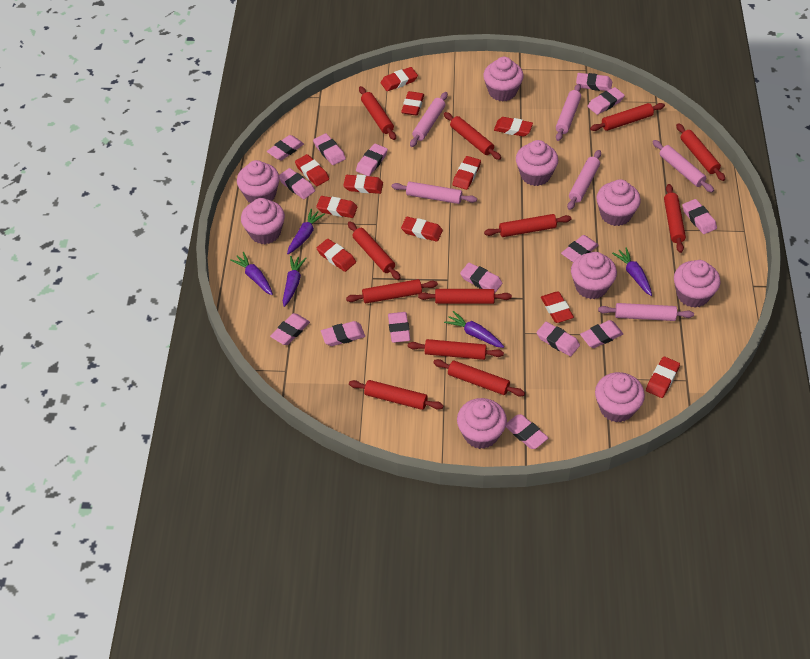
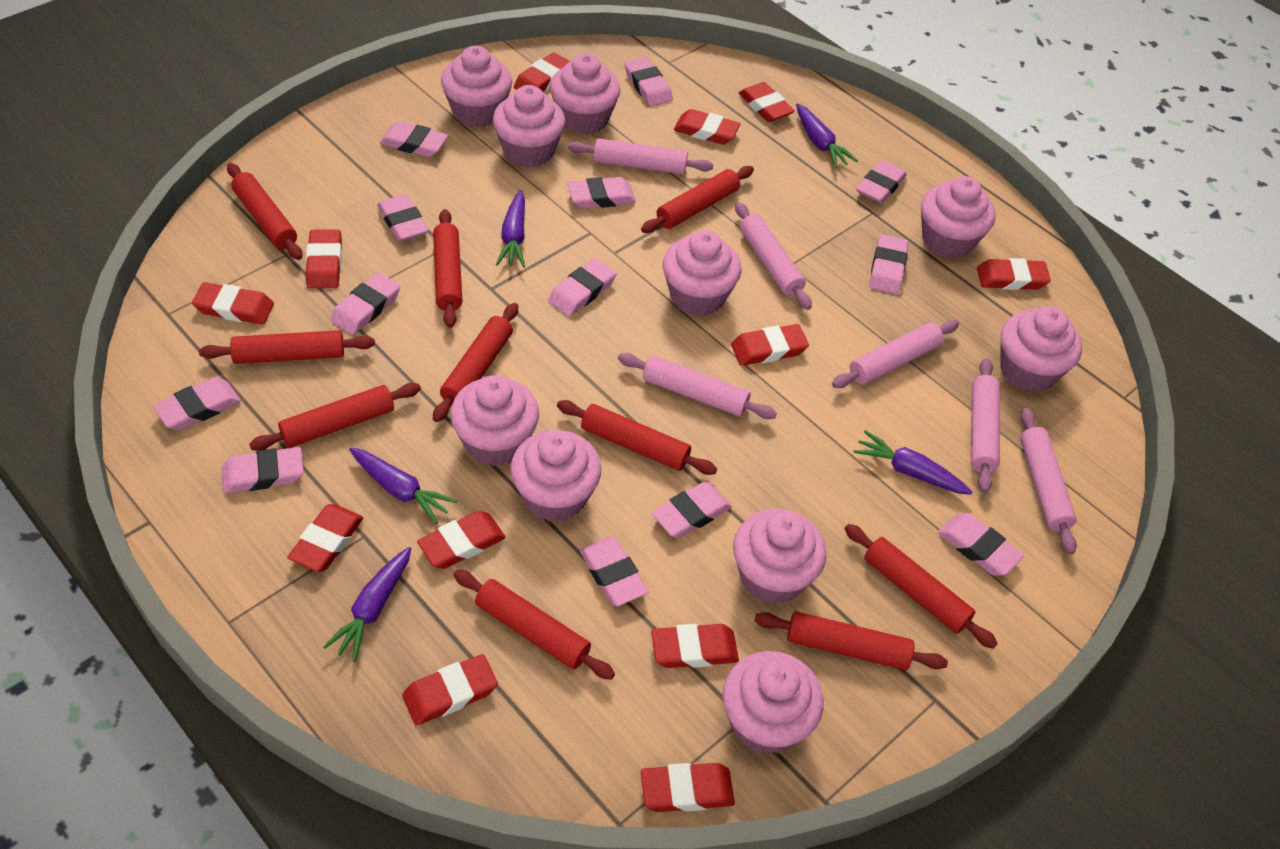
pink cupcake: [237,160,280,203] [241,198,285,244] [457,398,507,449] [483,57,524,101] [516,140,558,186] [571,252,617,299] [595,372,645,422] [596,179,641,226] [674,260,721,308] = 9 -> [441,46,512,127] [450,375,539,466] [493,85,565,167] [510,430,601,522] [550,53,621,134] [663,230,742,316] [723,651,824,755] [733,509,826,604] [921,176,995,259] [1000,306,1082,392] = 10
pink eraser: [267,135,304,161] [270,313,310,345] [279,168,315,199] [313,133,346,165] [321,321,365,346] [356,144,388,176] [388,312,410,343] [460,263,502,293] [506,414,548,449] [536,322,580,357] [561,235,598,262] [576,73,612,91] [580,320,623,348] [588,87,625,115] [682,199,717,234] = 15 -> [153,377,241,430] [222,447,304,493] [331,272,400,335] [377,194,429,241] [380,121,448,157] [548,258,617,316] [567,177,636,209] [580,537,648,606] [625,57,673,106] [651,482,732,538] [856,161,907,204] [870,234,908,294] [938,513,1024,576] = 13
red eraser: [295,154,329,186] [316,196,358,218] [316,239,356,272] [343,175,383,194] [381,67,418,91] [401,91,424,116] [401,217,443,242] [453,156,481,190] [494,117,533,137] [541,292,574,323] [646,356,680,398] = 11 -> [192,282,274,325] [287,504,363,572] [306,229,342,289] [402,654,498,726] [417,511,506,569] [514,52,571,92] [641,763,735,812] [651,624,739,668] [674,109,741,144] [731,324,809,366] [739,82,795,122] [977,258,1051,290] = 12
red rolling pin: [346,279,438,303] [348,221,401,280] [349,380,444,410] [359,86,396,140] [408,339,504,360] [418,289,512,304] [433,359,525,397] [444,112,501,160] [484,214,572,237] [590,103,665,131] [664,184,686,253] [676,123,725,181] = 12 -> [199,330,375,364] [227,163,302,260] [249,383,421,451] [433,209,462,328] [433,303,518,422] [454,570,615,680] [557,400,717,475] [641,166,754,233] [754,611,948,670] [844,524,998,649] = 10

